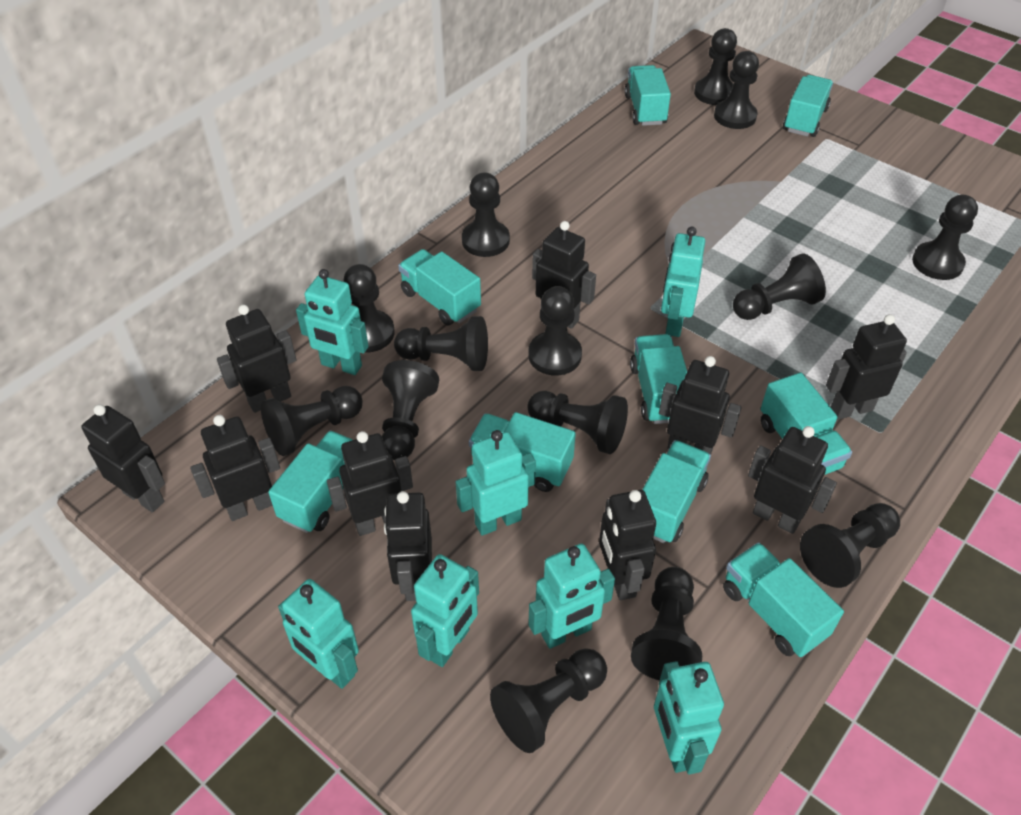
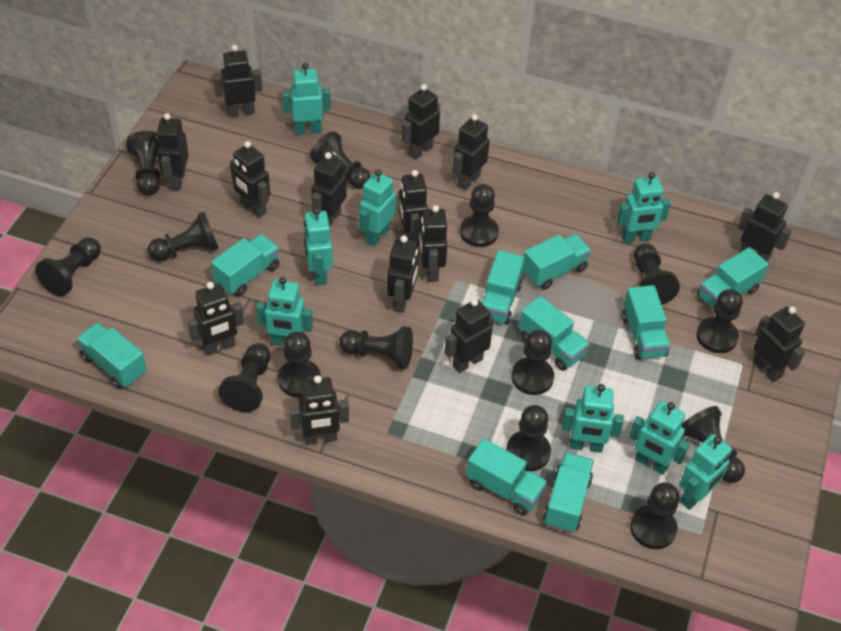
black robot: [81,404,165,512] [190,415,280,521] [217,305,296,413] [327,431,413,536] [384,491,432,601] [532,221,596,329] [599,490,656,600] [659,356,742,454] [748,426,837,534] [826,314,907,420] = 10 -> [156,113,189,191] [187,282,244,356] [213,45,263,117] [230,141,270,218] [289,375,349,445] [311,152,347,226] [387,235,419,313] [399,170,428,246] [401,84,440,160] [419,205,447,282] [444,299,494,373] [452,114,490,190] [737,192,792,262] [752,307,805,382] = 14
turquoise robot: [278,579,359,689] [296,269,369,375] [411,554,479,667] [456,430,536,536] [528,544,615,649] [654,661,724,775] [661,227,705,337] = 7 -> [256,277,313,346] [282,63,331,134] [304,208,333,285] [359,169,396,246] [562,384,624,453] [617,172,671,243] [629,401,690,475] [679,434,732,510] = 8

